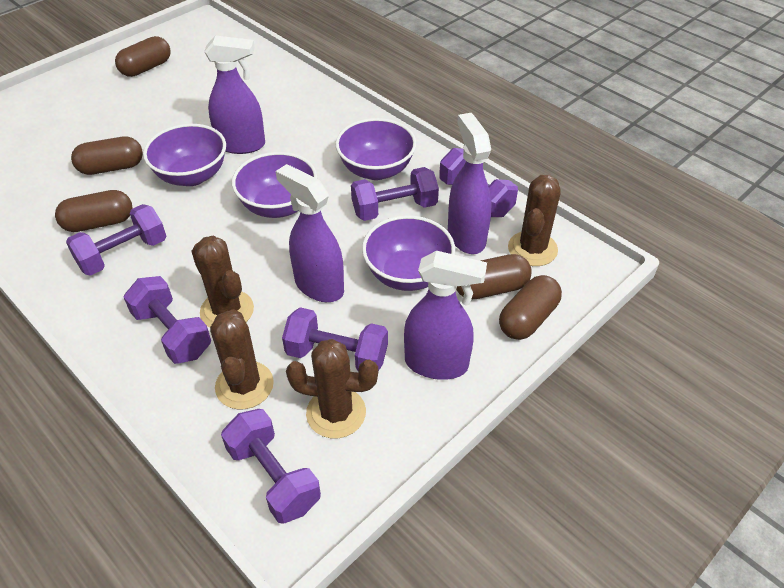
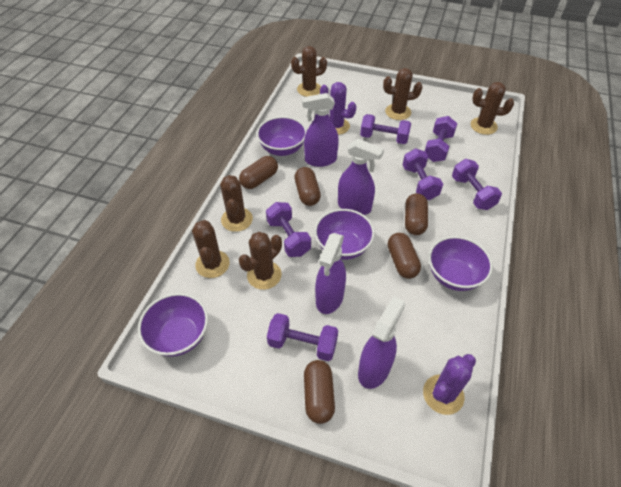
brown cactus: [191,236,254,328] [210,309,274,409] [286,339,378,438] [508,175,561,266] = 4 -> [192,220,230,278] [220,175,253,232] [239,232,282,290] [291,46,327,97] [383,68,422,120] [471,82,514,135] = 6
purple cactus: none = 0 -> [320,82,356,135] [423,354,476,415] = 2

